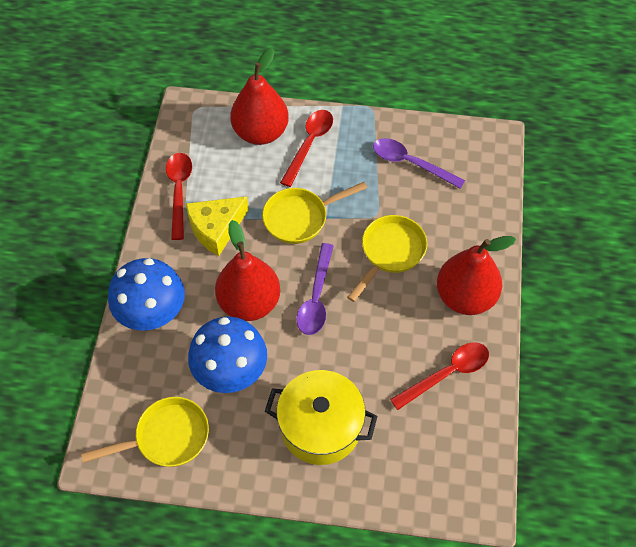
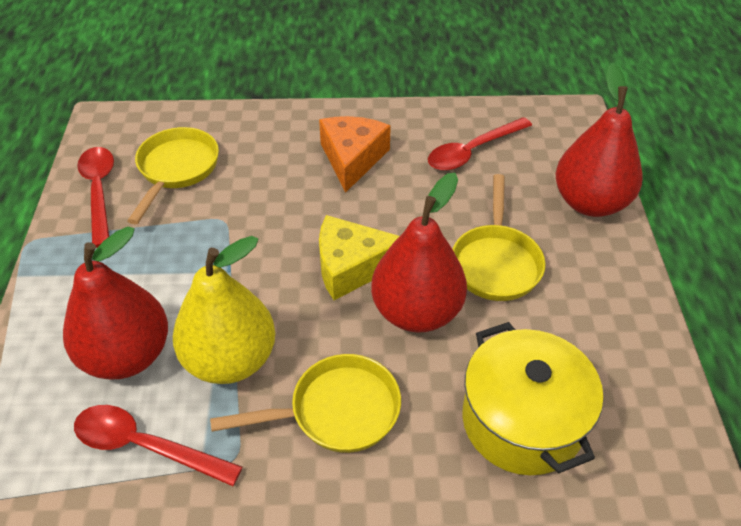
blue mushroom: [108,258,185,330] [188,317,267,393] = 2 -> none = 0
orange cheese: none = 0 -> [319,116,391,193] = 1
purple spoon: [297,243,334,335] [373,138,465,189] = 2 -> none = 0
yellow pear: none = 0 -> [173,236,275,384] = 1

